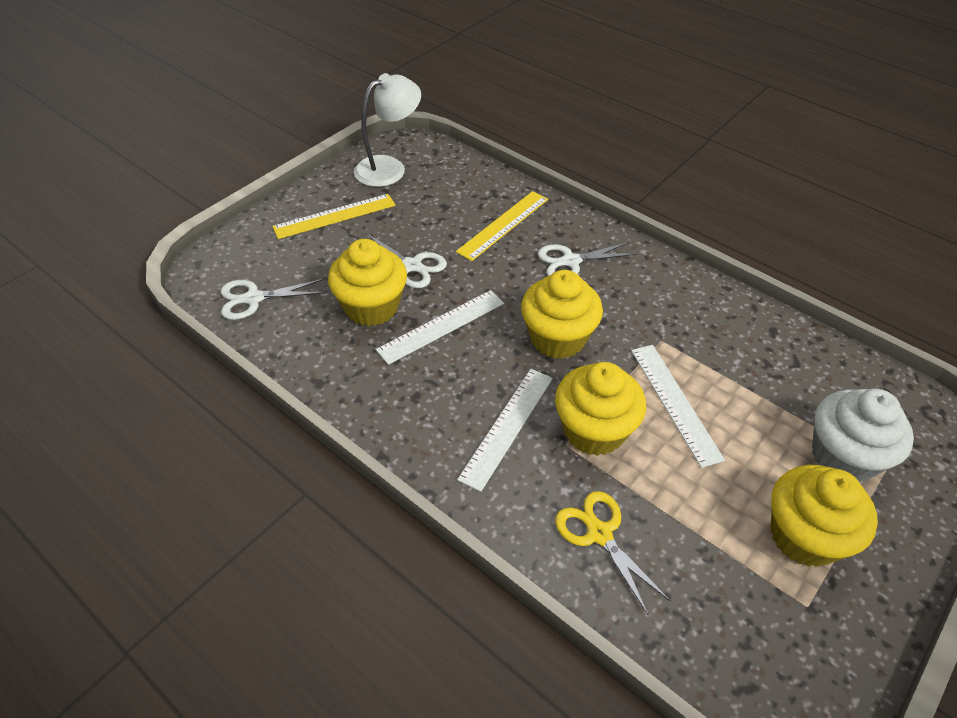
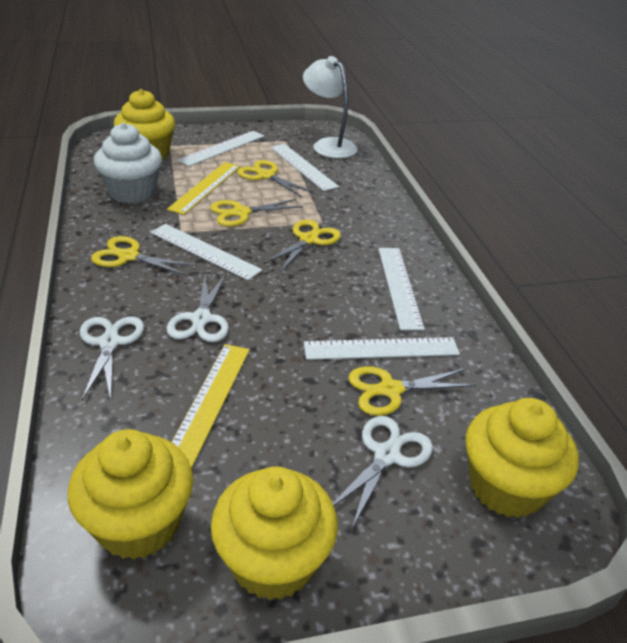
white ruler: [376,290,504,365] [457,369,553,492] [631,345,725,468] = 3 -> [150,224,262,280] [178,131,264,166] [270,144,339,191] [304,337,460,360] [378,248,425,330] = 5
yellow scissors: [555,491,670,615] = 1 -> [91,236,197,276] [210,199,303,227] [237,160,314,197] [263,220,341,272] [348,366,476,416] = 5

